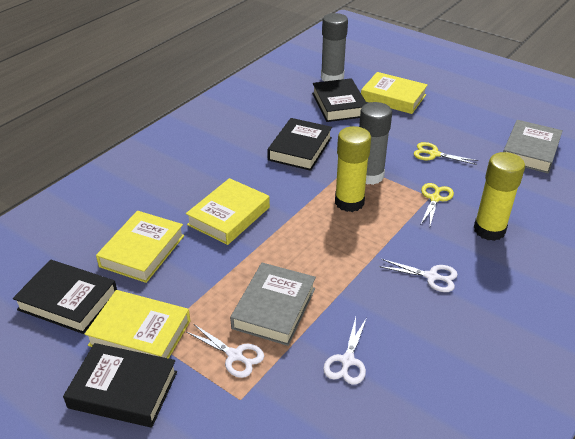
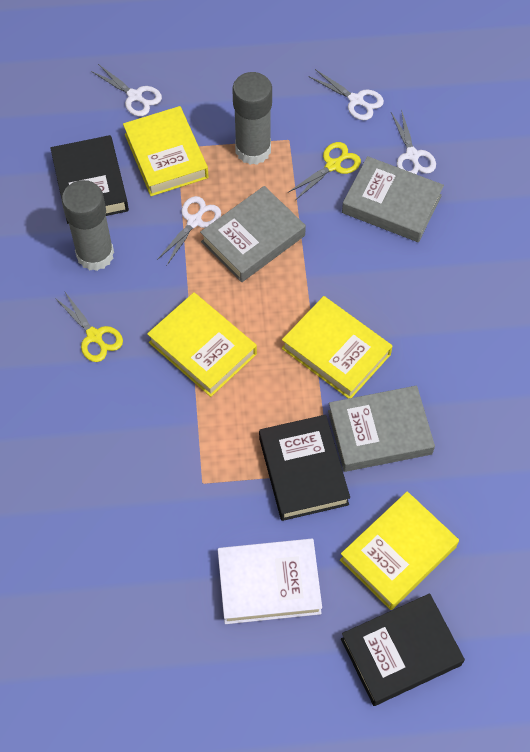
black book: [13,259,117,334] [63,343,177,427] [267,118,332,171] [312,78,367,122] = 4 -> [50,135,129,224] [259,415,350,521] [341,593,465,706] = 3
grey book: [230,263,316,346] [503,120,563,174] = 2 -> [200,186,306,282] [328,385,435,472] [342,156,444,242] = 3
white book: none = 0 -> [218,539,322,624] = 1
white scissors: [187,324,264,378] [323,317,367,385] [379,259,458,292] = 3 -> [91,64,162,116] [157,196,221,265] [310,69,384,120] [391,109,436,174] = 4
yellow glue stick: [335,126,371,212] [474,152,525,241] = 2 -> none = 0

